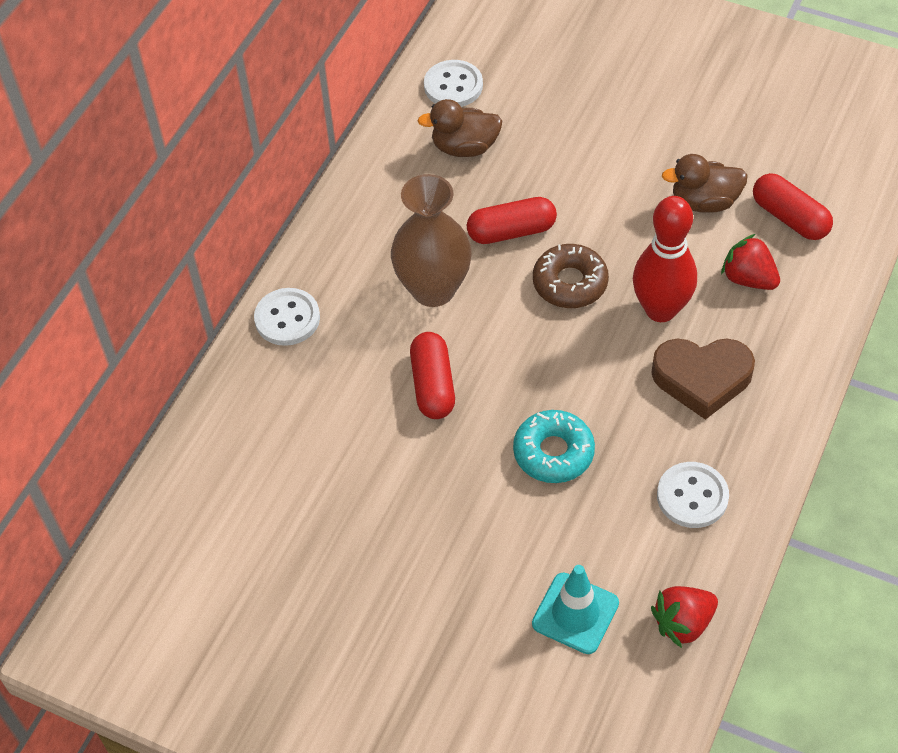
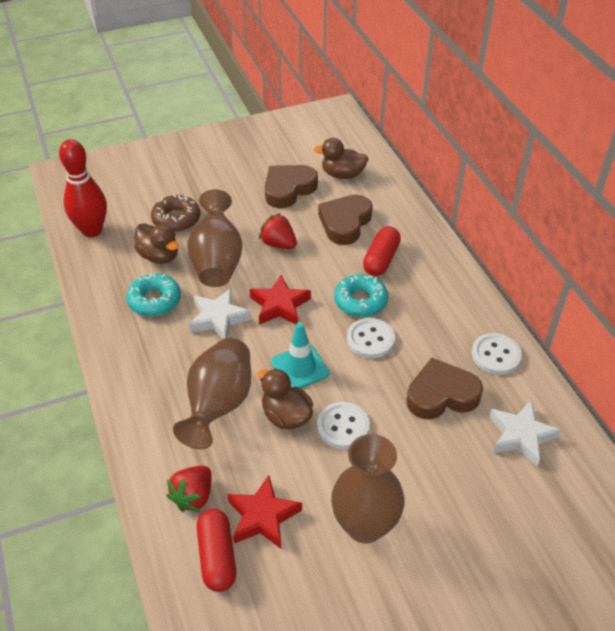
brown duck: [418,99,502,157] [662,154,748,213] = 2 -> [134,223,179,264] [257,368,313,429] [314,138,369,179] = 3
brown heart: [651,339,755,420] = 1 -> [265,165,318,208] [318,195,373,245] [406,358,483,419] = 3
brown vase: [391,174,472,307] = 1 -> [173,338,251,449] [187,189,243,287] [331,434,405,543] = 3
red capsule: [410,332,455,419] [467,197,557,244] [753,173,833,240] = 3 -> [197,509,236,592] [363,226,401,276] = 2
red star: none = 0 -> [227,475,302,549] [250,275,311,325] = 2
turquoise donut: [513,410,595,483] = 1 -> [126,273,181,317] [334,274,388,317] = 2
white star: none = 0 -> [189,288,252,339] [489,401,561,467] = 2

